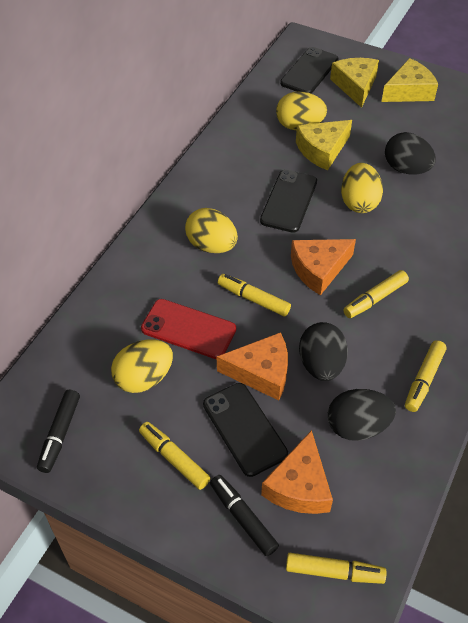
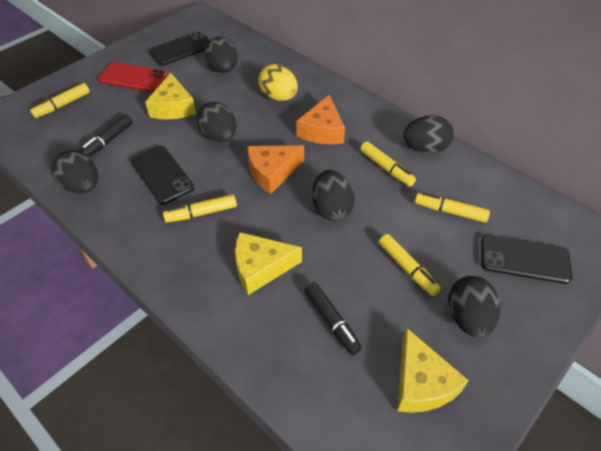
black egg: [299,322,348,381] [328,389,396,441] [385,132,436,175] = 3 -> [52,150,98,194] [197,102,236,142] [205,37,238,73] [312,170,355,221] [403,115,454,153] [448,276,500,338] = 6
orange cheese: [217,332,288,400] [261,430,333,514] [291,239,356,295] = 3 -> [247,145,304,194] [297,95,345,144] = 2
yellow egg: [111,339,173,393] [185,208,238,253] [276,91,327,130] [341,163,383,213] = 4 -> [258,64,298,101] = 1

